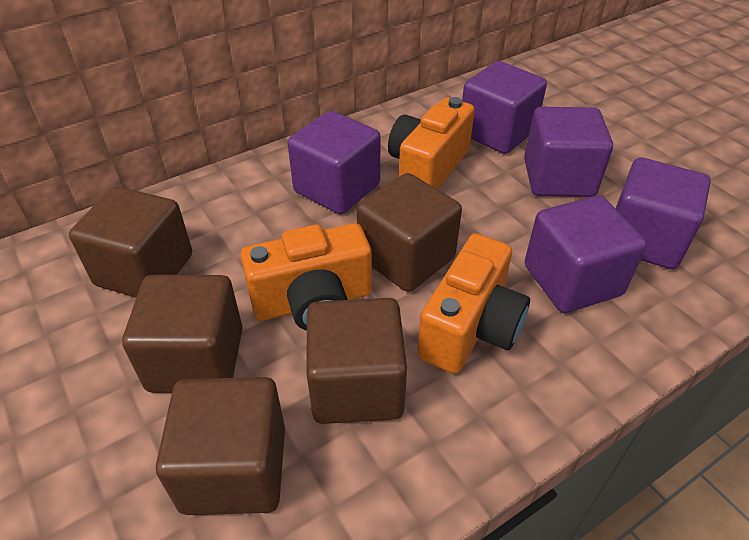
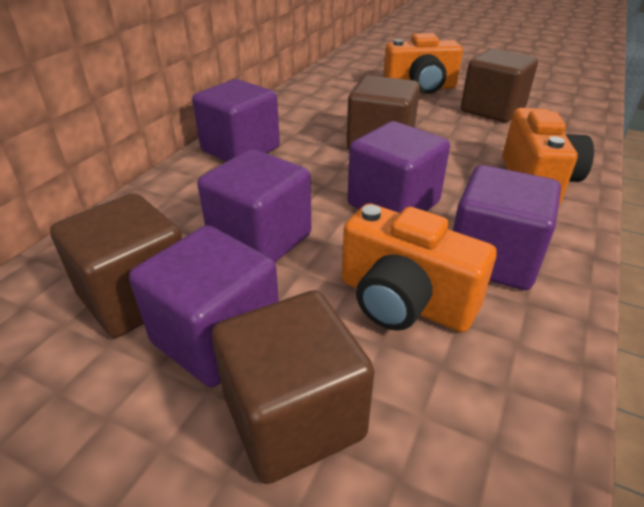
brown cube: [69,187,192,298] [122,275,243,393] [156,377,285,515] [306,298,407,424] [357,173,462,292] = 5 -> [50,193,182,338] [212,290,375,484] [347,75,420,150] [461,49,538,123] = 4

